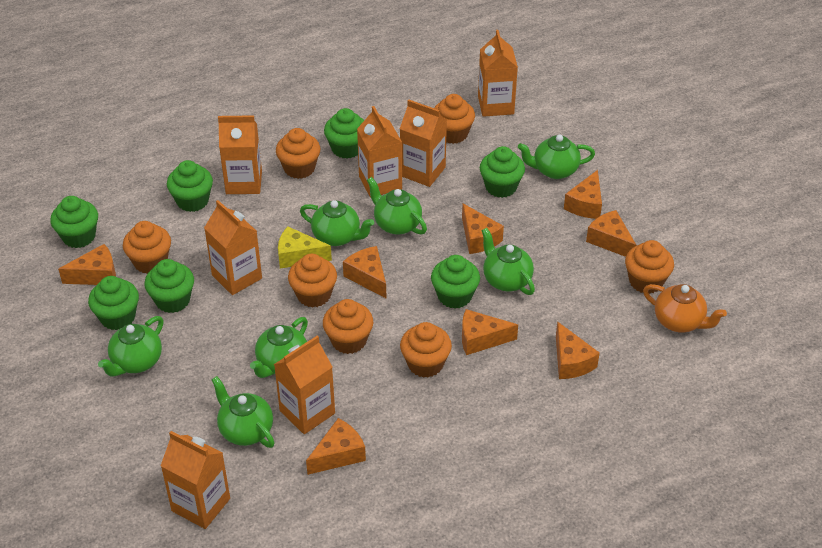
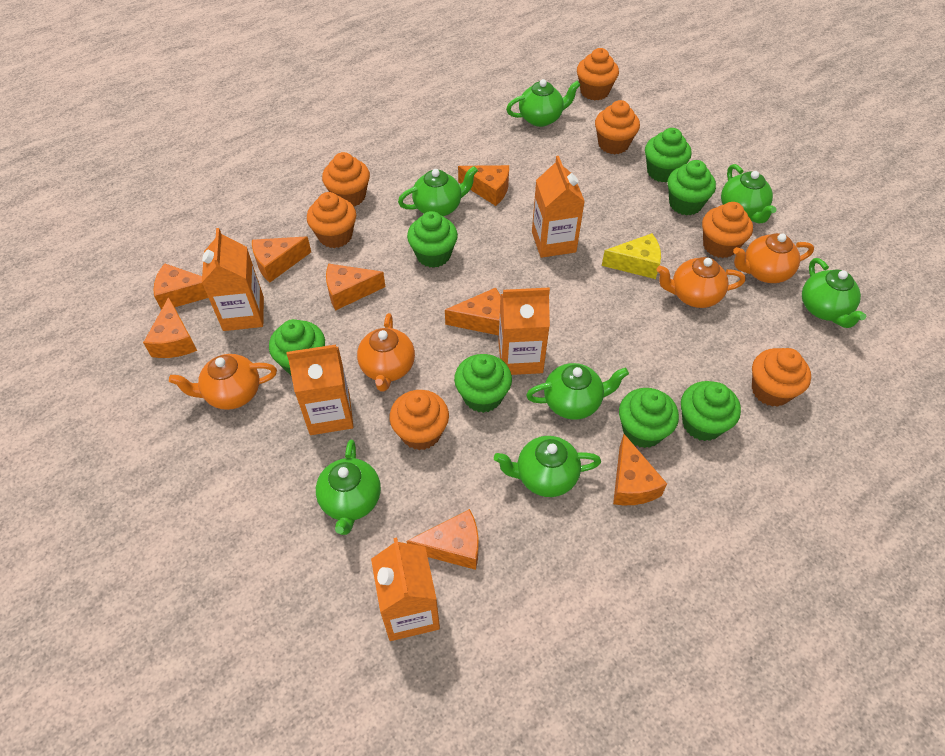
orange carton: [161,431,230,529] [204,200,262,295] [218,115,262,194] [274,336,335,434] [357,106,402,198] [400,100,447,187] [478,30,518,117] = 7 -> [202,228,264,331] [287,345,354,435] [371,538,440,641] [498,288,550,375] [532,156,585,258] = 5
orange teapot: [643,284,727,333] = 1 -> [169,354,277,410] [357,313,415,391] [656,257,745,308] [733,233,814,283] = 4

